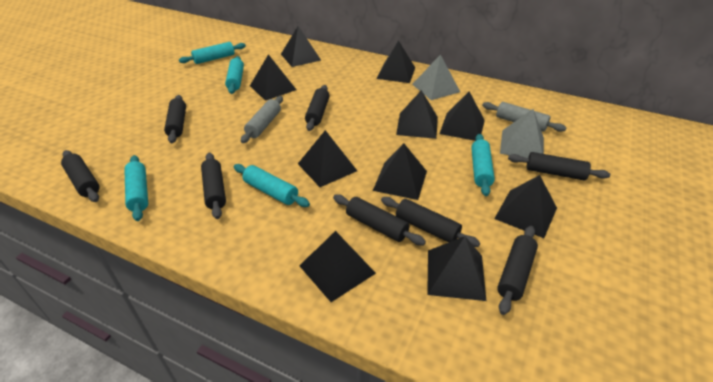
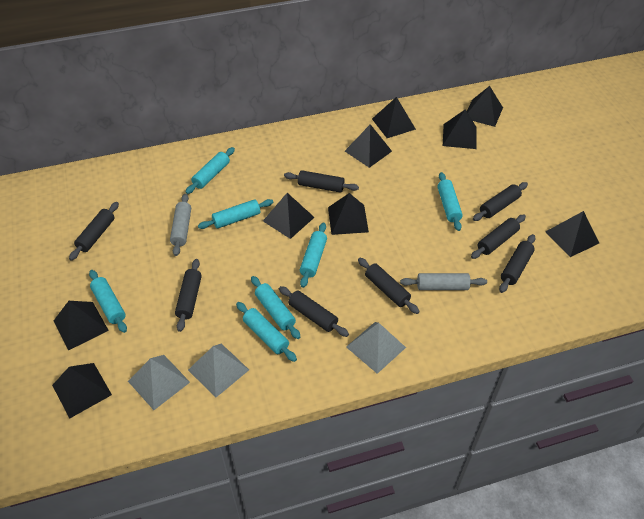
black pyramid: [250,54,296,101] [281,26,321,67] [298,130,357,187] [299,231,376,302] [373,143,427,200] [377,40,415,83] [396,90,438,139] [427,236,486,301] [440,92,485,141] [494,175,557,238] = 10 -> [52,363,112,419] [54,301,109,351] [263,193,315,239] [328,193,369,235] [345,124,392,168] [372,97,416,138] [443,109,477,149] [467,86,503,127] [545,211,599,257] = 9
grey pyramid: [412,54,460,100] [500,109,544,158] = 2 -> [128,355,190,410] [188,344,249,398] [346,322,406,374] = 3
turquoise rolling pin: [124,155,148,221] [179,42,246,64] [225,56,244,94] [234,164,310,207] [471,134,495,196] = 5 -> [89,270,127,333] [186,147,235,194] [198,199,273,229] [236,302,297,362] [251,276,300,339] [300,223,327,288] [437,172,463,231] = 7

